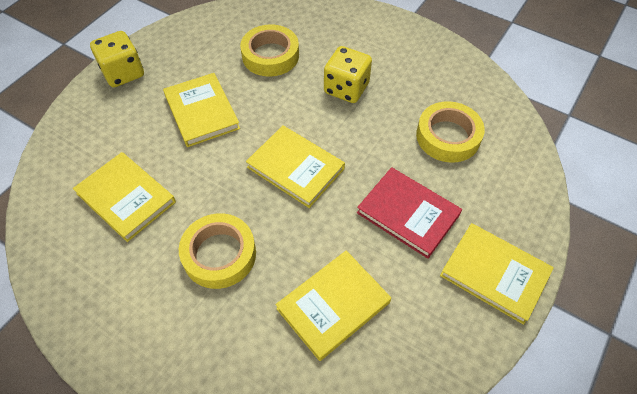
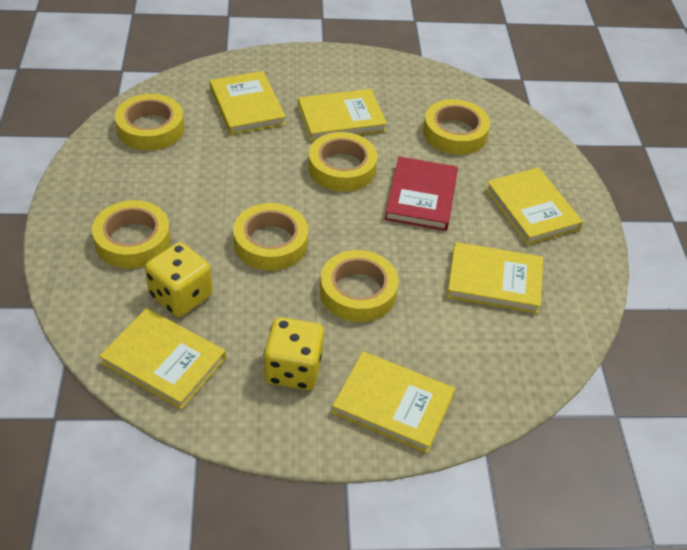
yellow book: [73,152,176,242] [163,73,240,147] [246,125,345,208] [276,251,391,361] [440,223,554,325] = 5 -> [99,308,226,410] [210,71,286,135] [298,89,387,142] [332,351,455,453] [447,242,543,314] [485,168,583,245] = 6
yellow tape: [179,213,256,289] [240,24,299,77] [416,101,485,163] = 3 -> [92,200,171,268] [115,94,184,150] [233,203,308,271] [308,132,378,192] [320,250,399,322] [423,99,490,155] = 6

